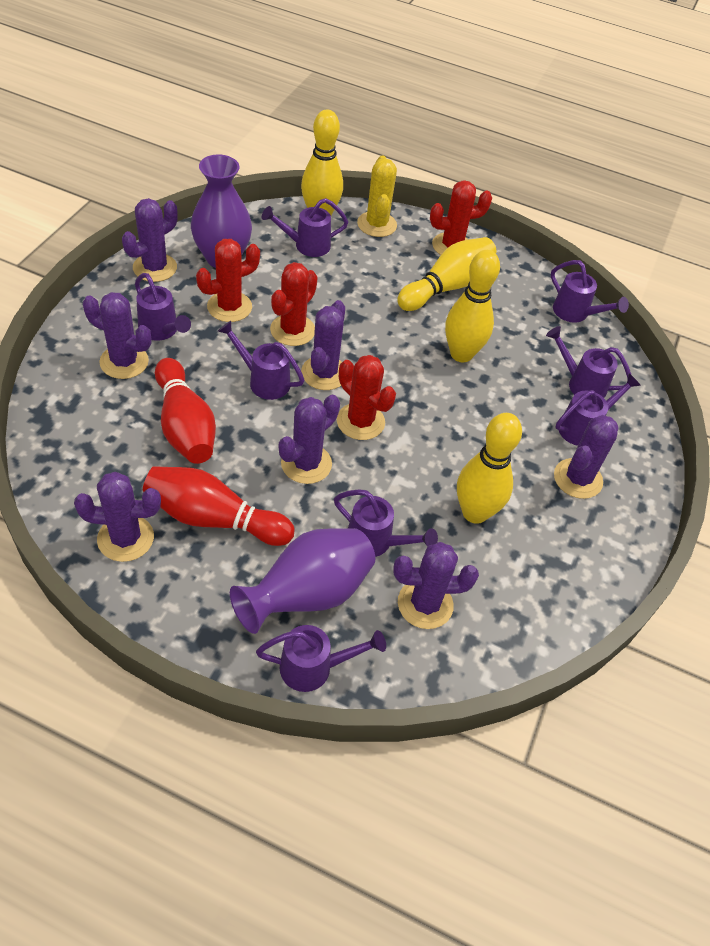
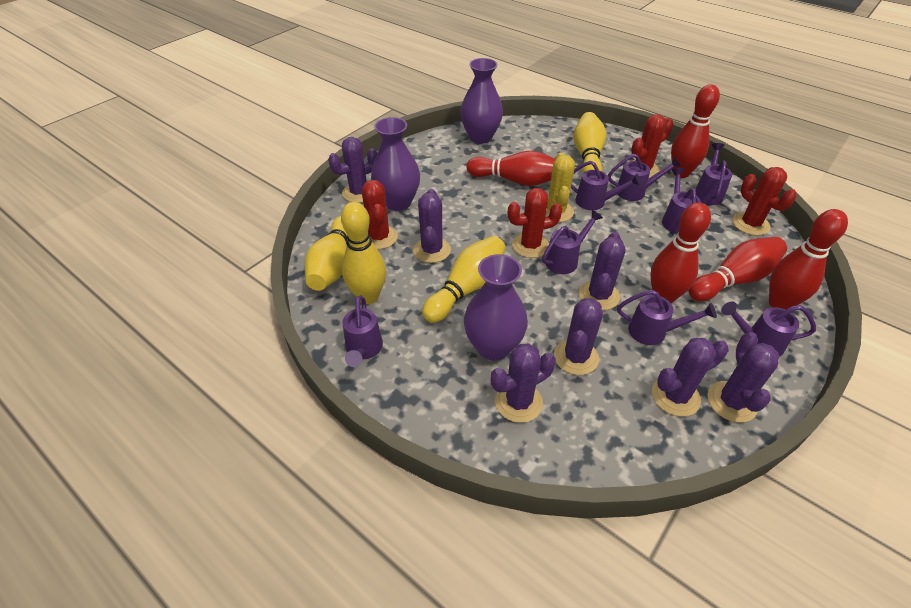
purple vase: [191,155,252,268] [230,528,375,634] = 2 -> [371,117,420,211] [460,58,503,144] [464,254,528,361] = 3
red bowling pin: [143,466,295,546] [155,358,216,464] = 2 -> [467,151,555,186] [650,203,711,303] [671,84,720,178] [689,237,787,301] [769,209,848,310] = 5

